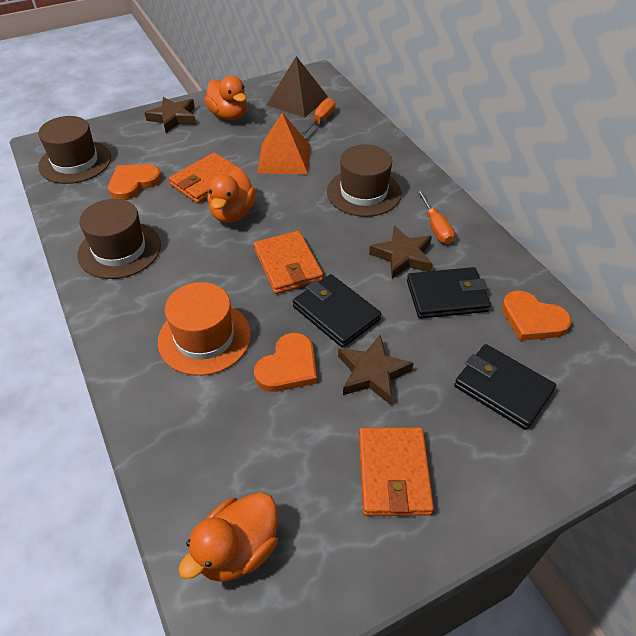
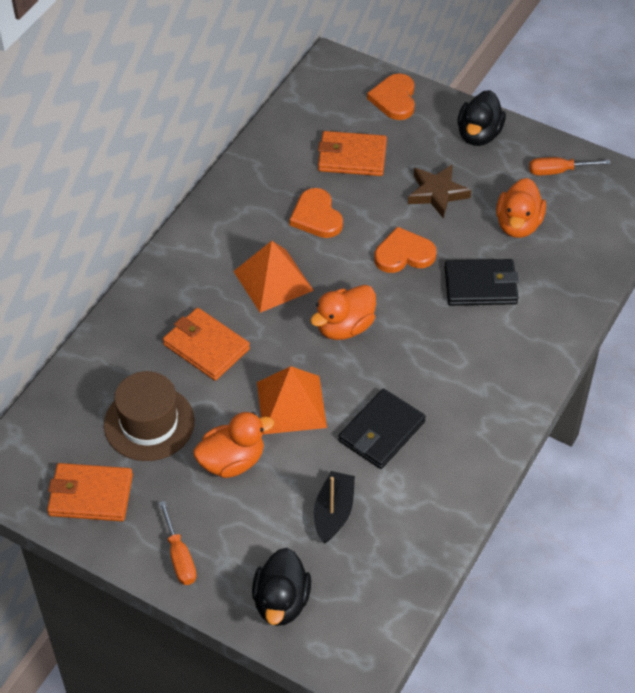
black boat: none = 0 -> [314,471,355,543] = 1
black duck: none = 0 -> [252,548,311,626] [457,90,506,146] = 2
black wallet: [293,274,381,348] [407,267,491,319] [454,344,556,430] = 3 -> [338,388,426,469] [444,259,519,306] = 2
brown hat: [38,116,111,184] [77,199,161,279] [327,144,401,217] = 3 -> [104,371,195,461] = 1
brown pyramid: [267,56,328,118] = 1 -> none = 0
brown star: [144,97,196,133] [338,335,413,405] [369,226,433,279] = 3 -> [408,164,471,218] = 1
orange hat: [158,282,251,376] = 1 -> none = 0
orange pyramid: [257,113,310,174] = 1 -> [233,241,314,313] [257,366,327,434] = 2

